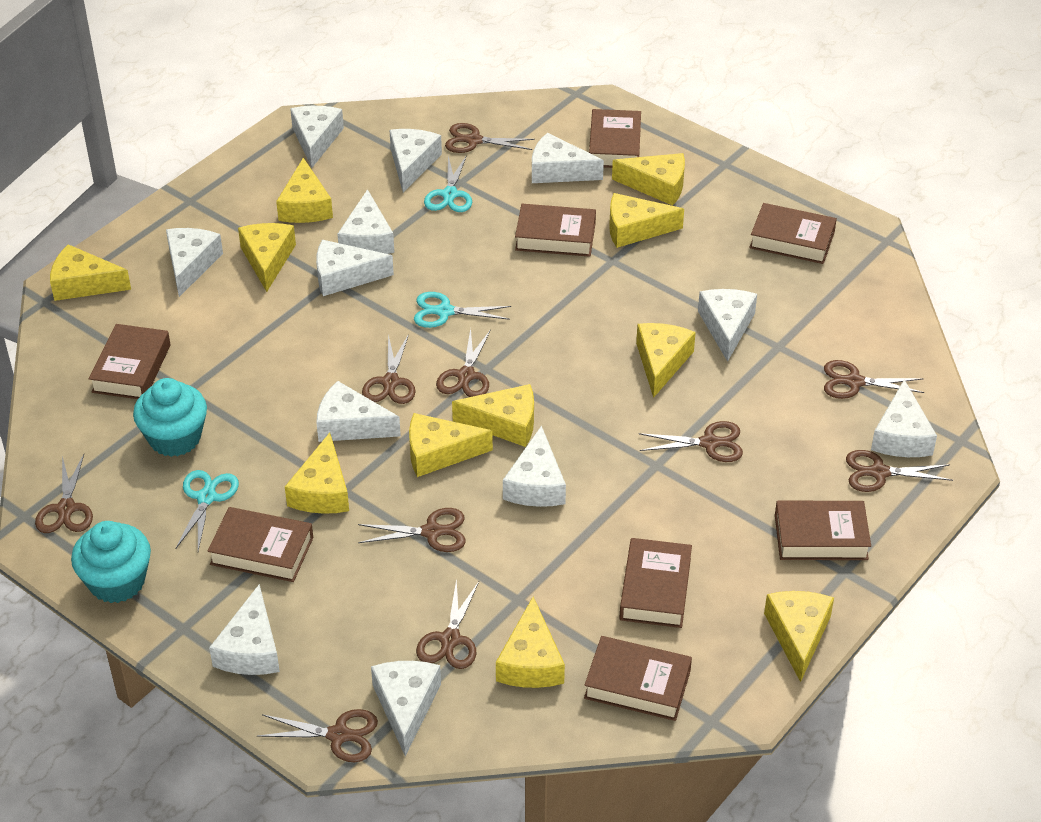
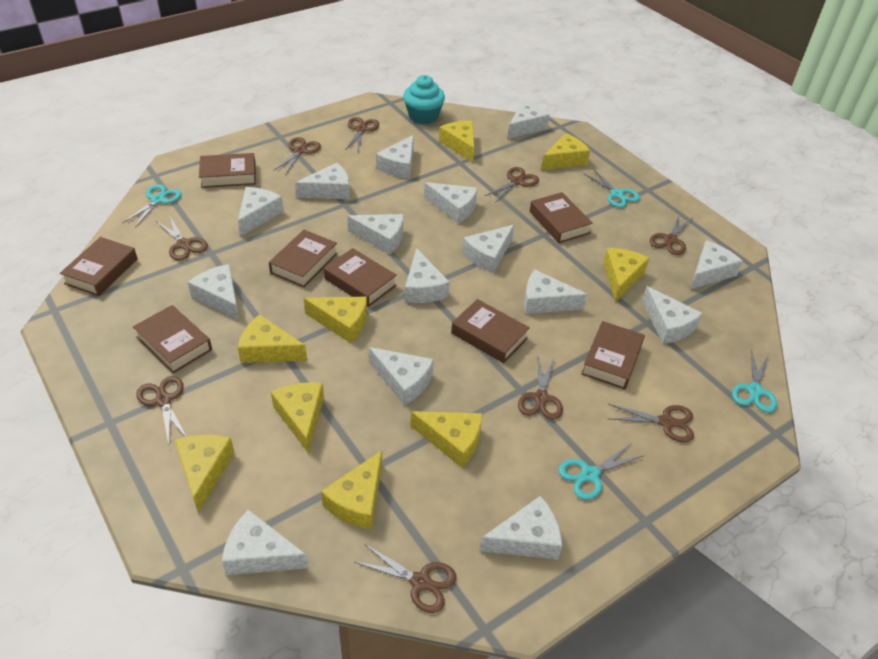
brown scissors: [35,454,93,533] [257,709,378,762] [358,508,466,552] [362,334,416,404] [416,578,479,669] [436,328,491,397] [445,123,535,153] [639,421,743,462] [824,360,924,399] [846,450,953,492] = 10 -> [136,376,186,445] [156,217,208,261] [273,137,321,174] [346,117,379,152] [355,544,456,613] [485,167,539,203] [518,357,563,420] [608,404,694,442] [649,213,693,255] = 9
turquoise cupcake: [71,521,151,603] [133,378,207,457] = 2 -> [403,75,445,124] = 1
turquoise scissors: [175,470,239,551] [414,292,511,328] [424,155,472,212] = 3 -> [122,184,182,228] [558,443,645,500] [583,169,640,208] [732,349,777,413] = 4
white cheese: [166,228,223,297] [209,584,280,675] [290,106,344,168] [316,240,394,296] [316,381,401,442] [337,189,394,254] [371,661,441,756] [390,129,442,192] [503,425,566,507] [532,133,604,183] [698,289,757,362] [871,379,937,457] = 12 -> [188,264,240,321] [222,509,309,575] [238,187,284,236] [295,163,350,199] [347,214,403,254] [369,347,434,405] [376,135,414,178] [405,248,450,303] [424,182,478,224] [462,225,514,273] [479,496,562,560] [507,101,550,139] [524,270,588,314] [642,286,703,344] [690,241,743,289] = 15
yellow cheese: [50,244,131,301] [238,223,296,292] [276,158,333,223] [285,433,349,514] [409,413,493,477] [452,384,534,447] [496,596,565,688] [609,193,684,248] [612,153,685,206] [636,323,696,398] [764,591,834,682] = 11 -> [175,435,235,513] [238,314,307,363] [271,382,324,454] [304,297,367,343] [321,450,382,529] [411,411,482,468] [439,121,474,162] [541,133,590,170] [603,248,649,302] = 9

